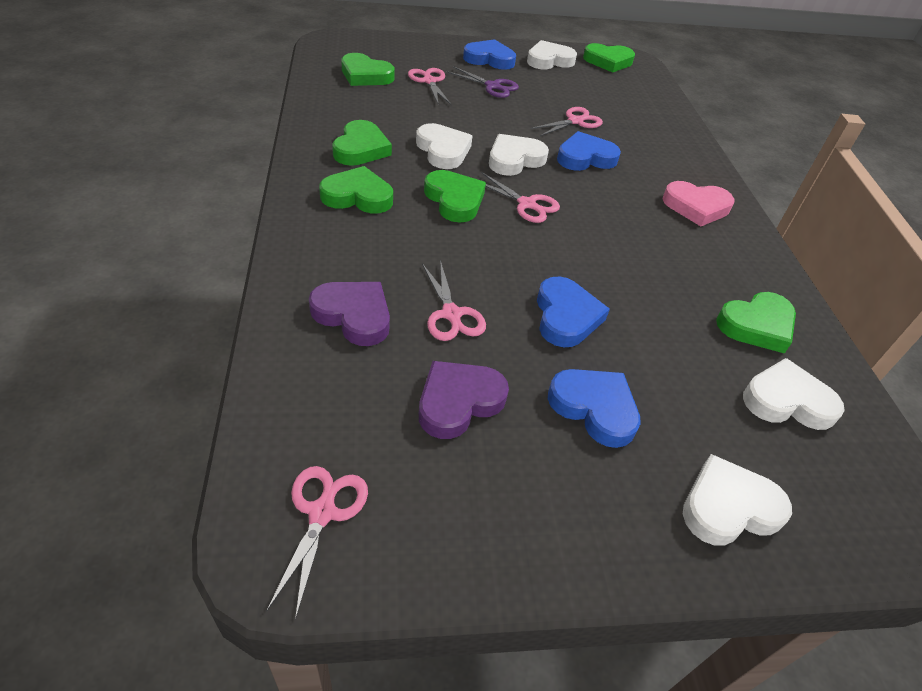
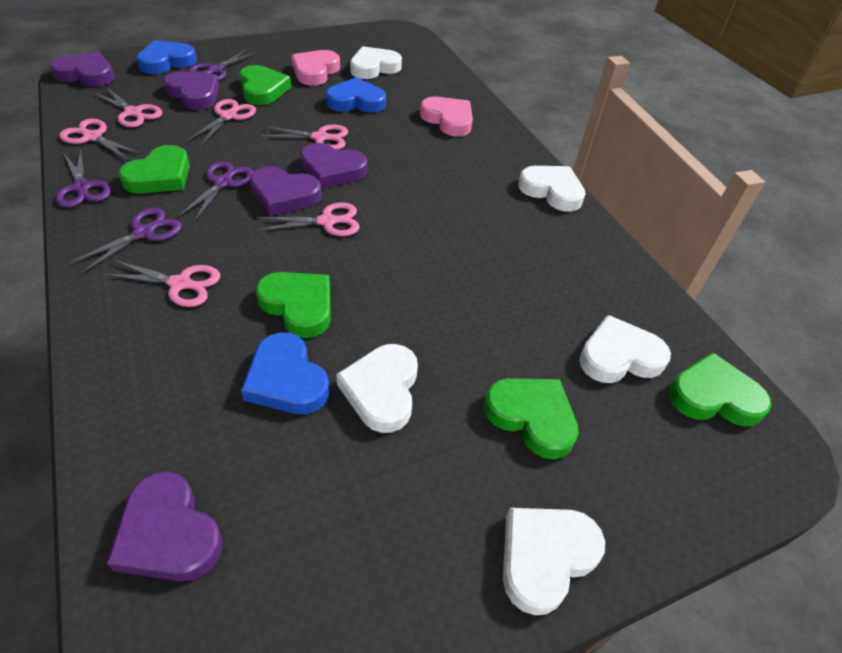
blue heart: [463,39,516,70] [537,277,610,347] [548,369,641,448] [557,131,621,171] = 4 -> [136,40,197,74] [241,332,329,414] [326,77,386,113] = 3
green heart: [319,166,393,213] [332,120,392,166] [341,53,395,86] [424,170,486,223] [583,43,635,73] [716,292,796,354] = 6 -> [119,145,190,194] [239,65,291,105] [256,272,331,338] [484,378,579,459] [669,352,771,426] = 5
pink heart: [663,181,735,226] = 1 -> [291,50,340,85] [420,97,473,137] = 2
pink scissors: [266,466,368,620] [408,68,451,105] [422,260,486,341] [482,172,560,223] [531,107,603,136] = 5 -> [59,119,142,161] [94,87,163,127] [103,260,220,307] [187,99,256,145] [257,203,360,236] [260,124,348,150] = 6
purple heart: [309,282,390,346] [419,361,509,439] = 2 -> [50,51,114,87] [106,471,223,581] [163,71,219,110] [250,166,322,216] [300,143,367,189] = 5
purple scissors: [446,66,519,98] = 1 -> [56,150,111,208] [70,208,182,273] [178,161,253,222] [188,50,257,81] = 4

